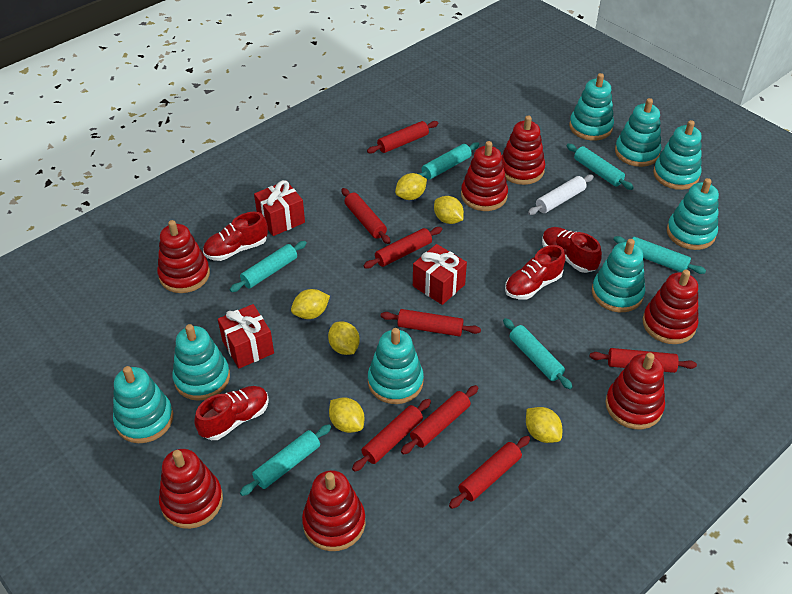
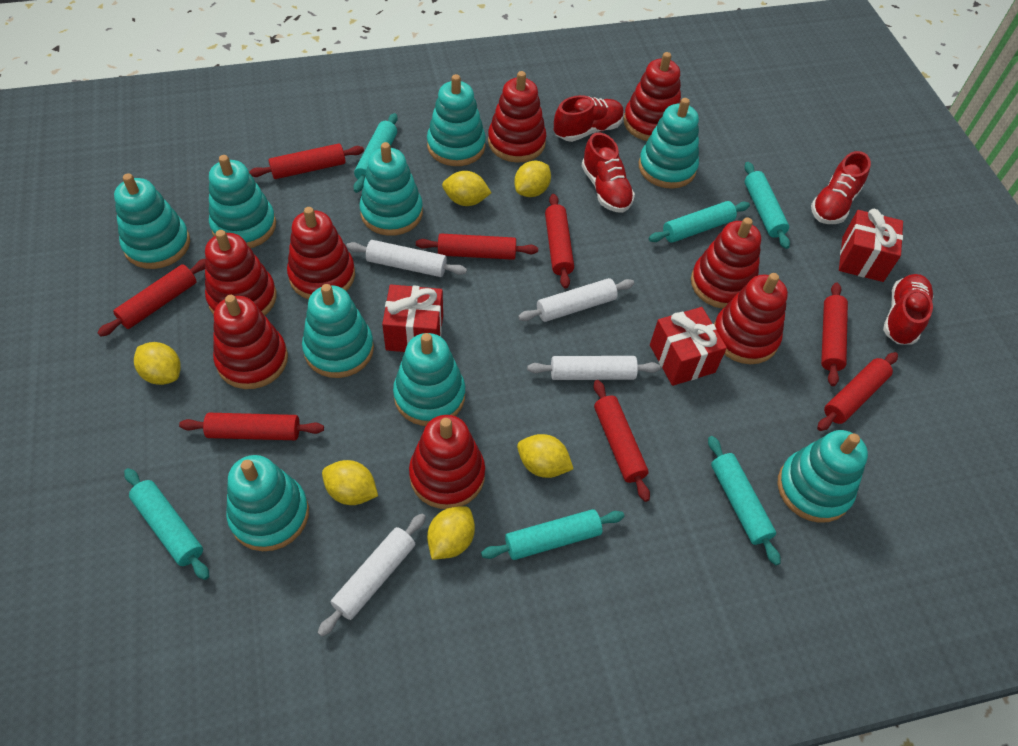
red stacking toy: [157,220,210,293] [159,449,223,529] [302,470,365,551] [461,141,508,211] [502,116,545,185] [605,353,665,429] [642,270,698,344] = 7 -> [205,230,277,316] [213,295,288,389] [287,207,355,299] [409,415,485,509] [488,71,546,163] [623,52,681,141] [691,217,761,309] [714,273,788,364] = 8
turquoise stacking toy: [113,366,173,443] [172,324,230,401] [368,328,424,404] [569,73,614,140] [592,239,645,312] [615,98,661,167] [653,120,702,190] [667,178,719,250] = 8 -> [114,174,190,269] [209,155,276,248] [226,455,309,551] [302,284,374,378] [359,142,423,236] [393,333,465,426] [427,74,486,166] [639,98,699,189] [778,430,868,523] = 9
white rolling pin: [528,175,594,215] = 1 -> [318,514,426,637] [346,240,467,277] [518,278,634,322] [527,356,660,380] = 4

